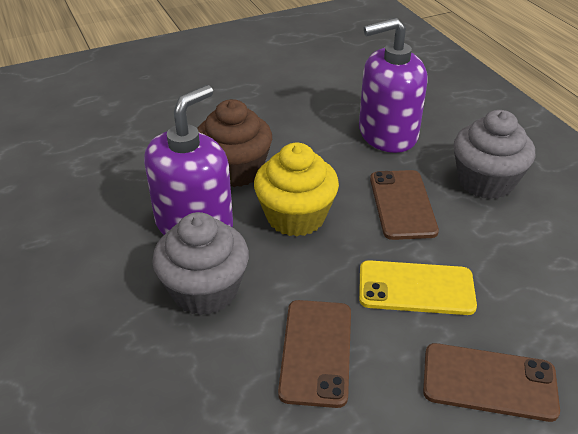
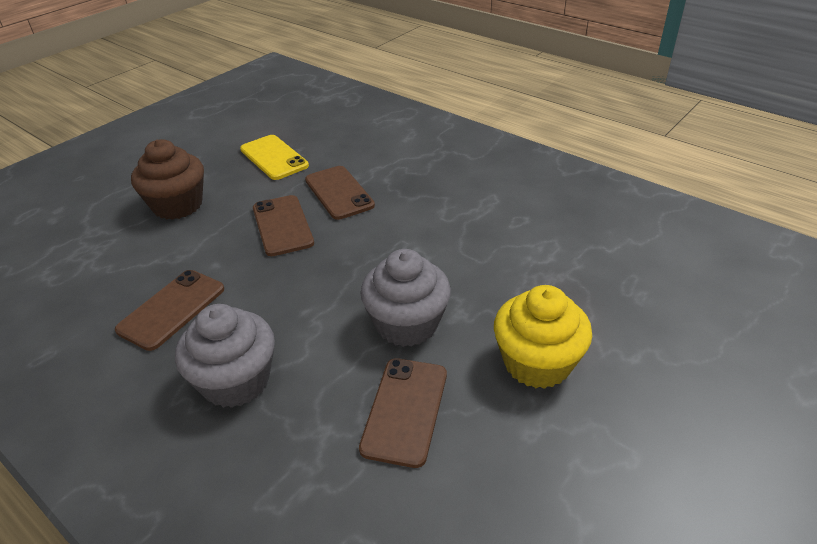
brown phone: [278,300,351,408] [370,170,439,240] [423,343,560,422] = 3 -> [115,270,224,351] [253,195,314,256] [305,166,375,220] [359,358,447,468] = 4
purple soap dispenser: [144,85,233,235] [359,18,428,153] = 2 -> none = 0

